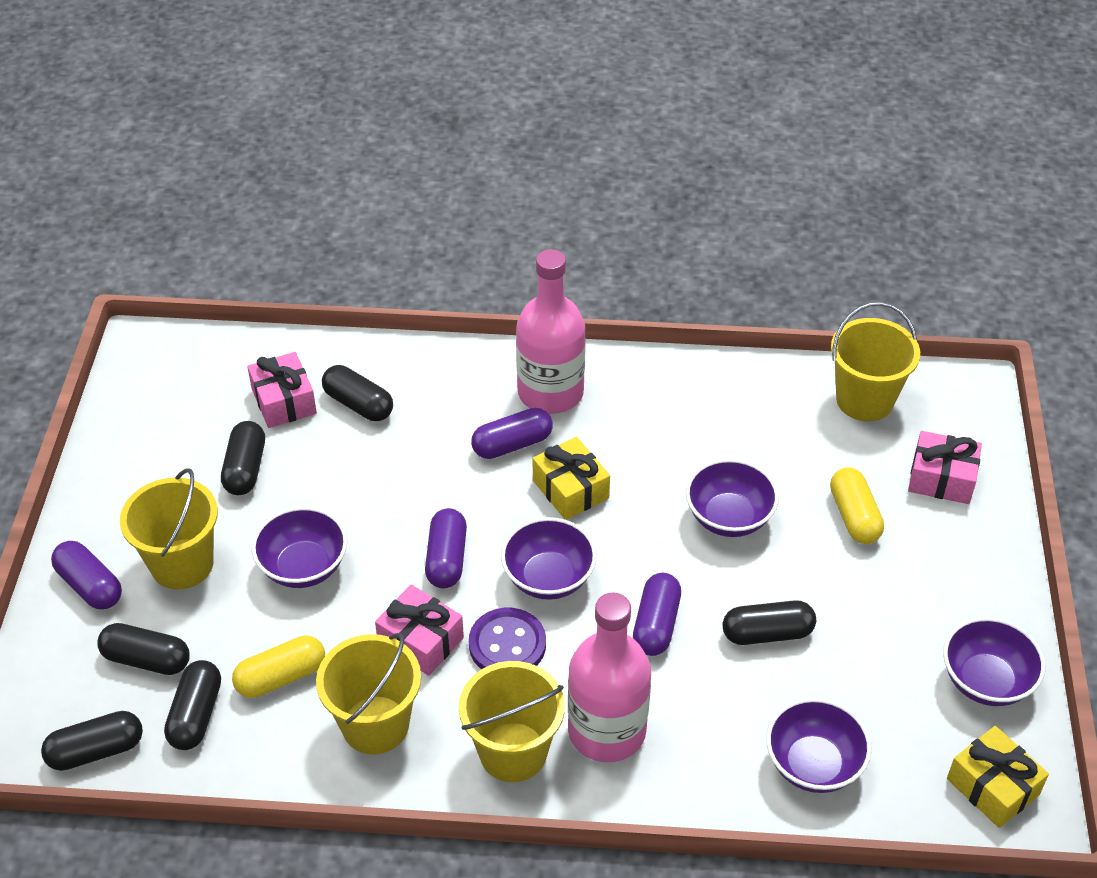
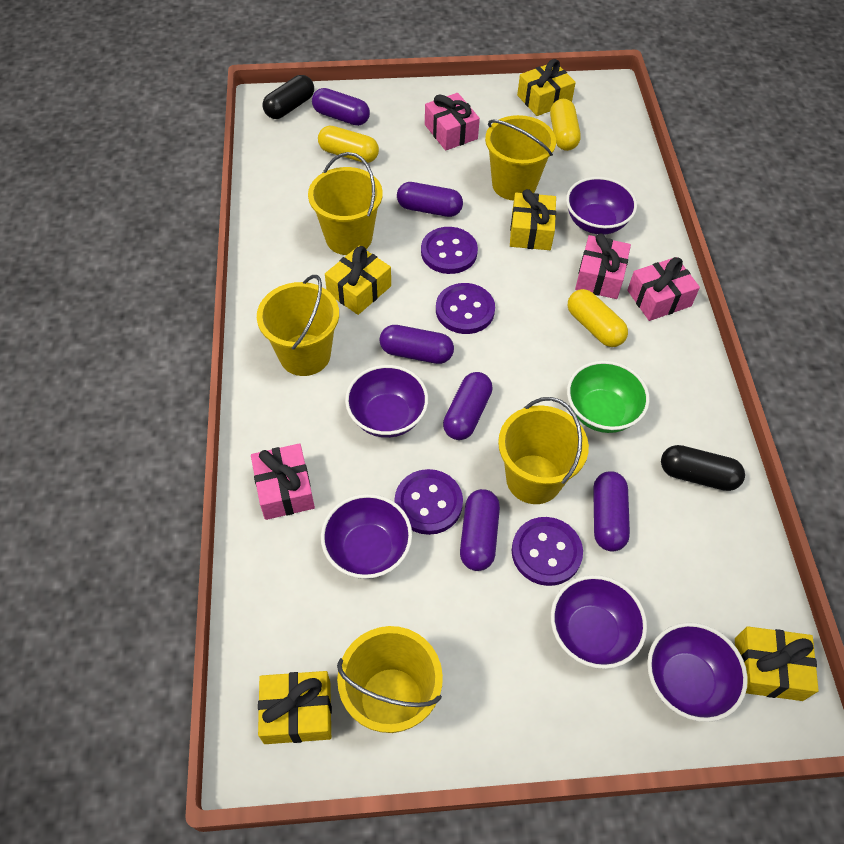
black capsule: [41,711,143,771] [97,623,190,675] [164,660,221,750] [221,421,265,495] [322,365,393,421] [723,600,816,645] = 6 -> [263,75,314,119] [661,445,745,491] = 2
green bowl: none = 0 -> [567,361,650,433] = 1
pink bottle: [516,249,586,414] [568,592,651,762] = 2 -> none = 0
pink gift: [247,352,317,428] [375,585,464,676] [908,431,982,504] = 3 -> [251,443,315,520] [425,93,480,151] [575,234,631,299] [627,257,700,321] = 4
purple button: [469,608,546,669] = 1 -> [395,469,463,535] [421,227,478,274] [436,283,495,334] [512,517,583,586] = 4
purple capsule: [51,541,122,610] [425,508,467,588] [471,408,553,459] [633,573,681,656] = 4 -> [312,88,370,126] [379,325,454,364] [397,182,463,217] [443,372,493,440] [460,489,500,571] [593,471,630,551] = 6
yellow bucket: [120,468,218,590] [316,633,421,754] [459,661,565,782] [831,302,920,421] = 4 -> [257,275,339,376] [308,152,383,255] [337,626,443,733] [485,115,556,201] [498,397,589,504] = 5
yellow capsule: [232,635,325,698] [830,467,884,544] = 2 -> [318,125,379,163] [550,99,581,151] [568,289,628,347] = 3
yellow gift: [533,437,610,520] [947,726,1049,828] = 2 -> [258,671,332,744] [325,246,391,315] [510,189,556,250] [517,59,576,116] [735,627,819,701] = 5

